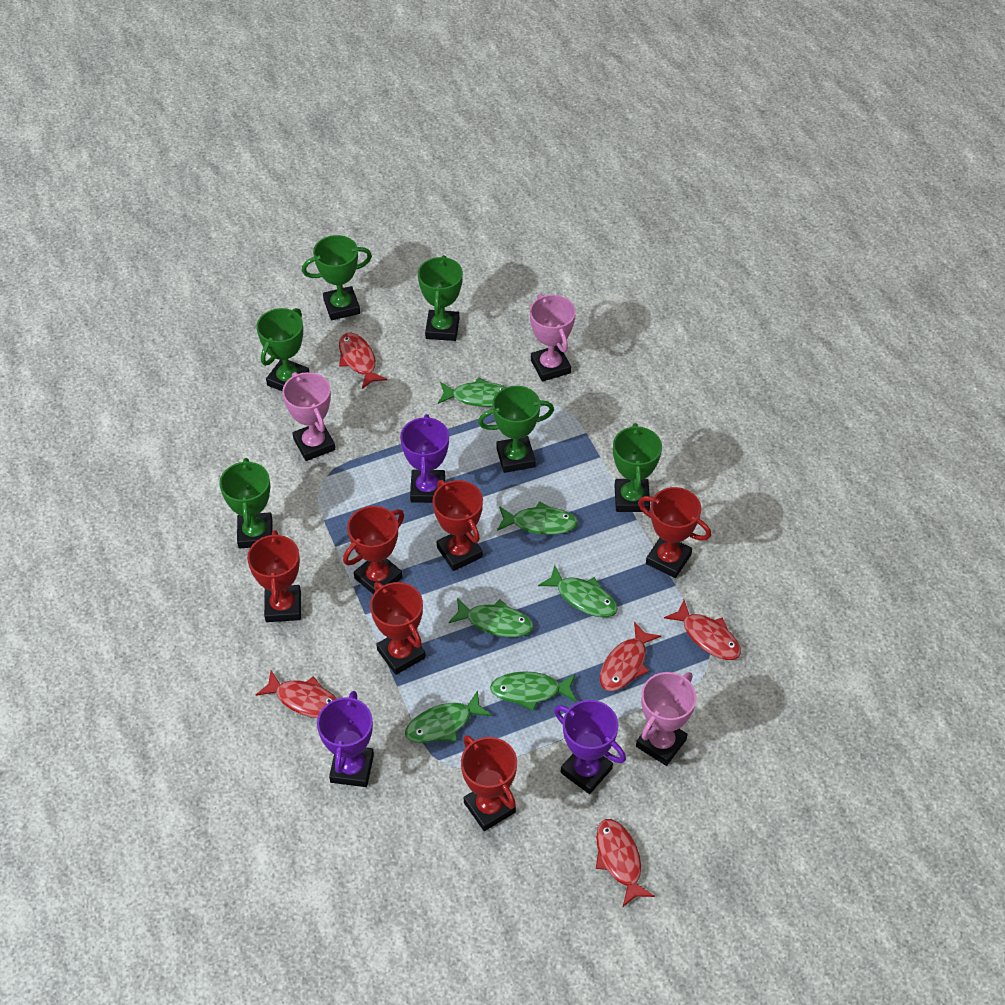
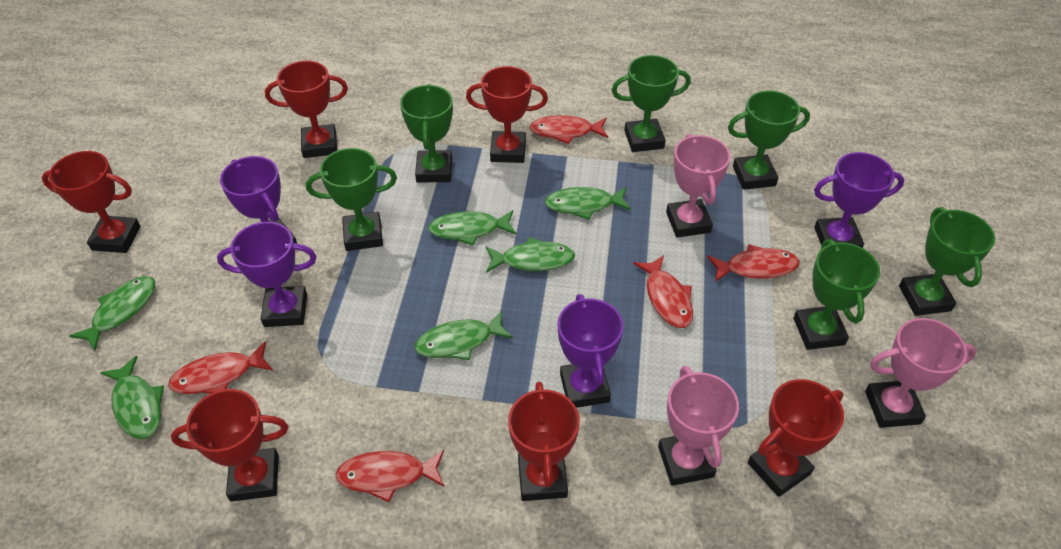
purple trophy: [317,691,374,787] [400,414,449,503] [554,700,626,794] = 3 -> [217,222,317,327] [220,156,297,244] [558,294,624,408] [814,152,904,248] = 4

